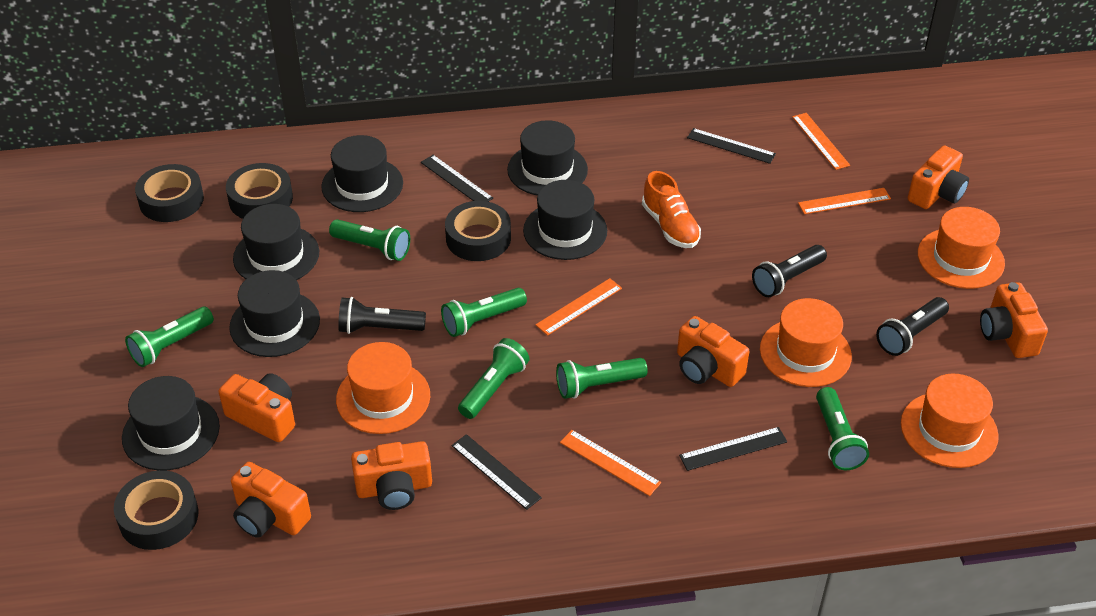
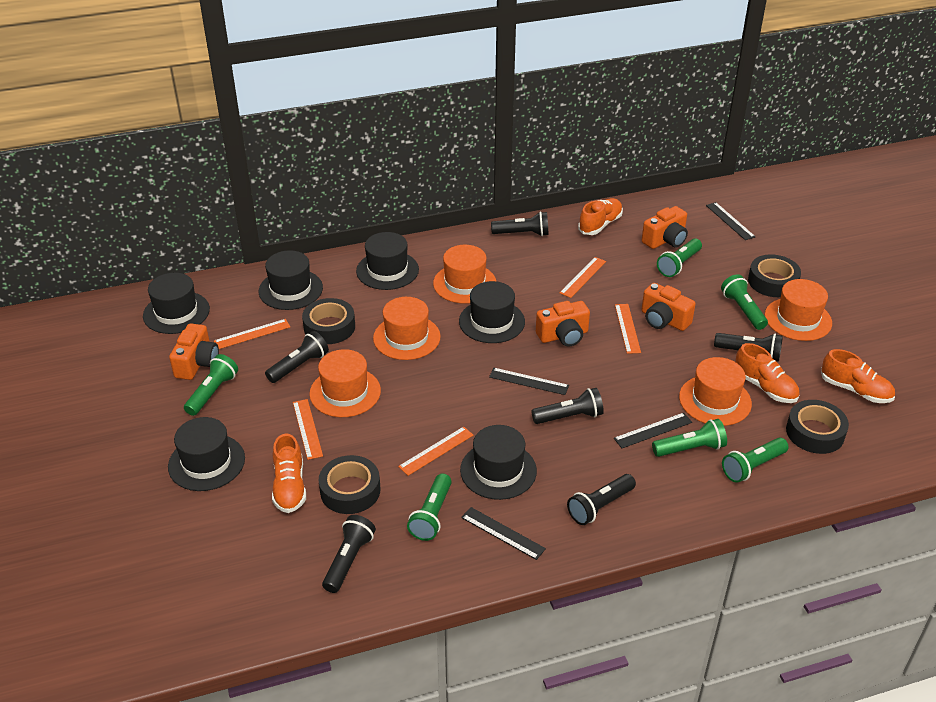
black flashlight: [338,297,426,334] [752,245,827,297] [876,297,949,356] = 3 -> [265,331,329,383] [322,515,376,593] [491,211,549,236] [531,388,604,424] [567,474,636,525] [714,333,783,362] = 6
orange camera: [218,373,295,442] [231,462,311,538] [351,441,432,510] [677,316,749,387] [908,145,969,209] [980,282,1048,358] = 6 -> [169,323,219,380] [536,301,590,347] [641,283,696,331] [642,206,688,249] = 4
orange hat: [336,342,430,434] [760,298,852,387] [901,374,999,468] [918,207,1005,289] = 4 -> [309,349,381,417] [373,297,441,360] [433,245,497,304] [679,357,752,426] [765,279,832,341] = 5
orange ruler: [536,278,622,336] [560,430,661,496] [792,113,850,170] [798,188,891,214] = 4 -> [214,319,290,349] [293,399,323,460] [398,426,474,476] [560,257,606,298] [615,304,641,354] = 5
orange shoe: [642,171,701,248] = 1 -> [272,434,306,513] [578,198,623,235] [735,343,800,403] [821,349,895,403] = 4

